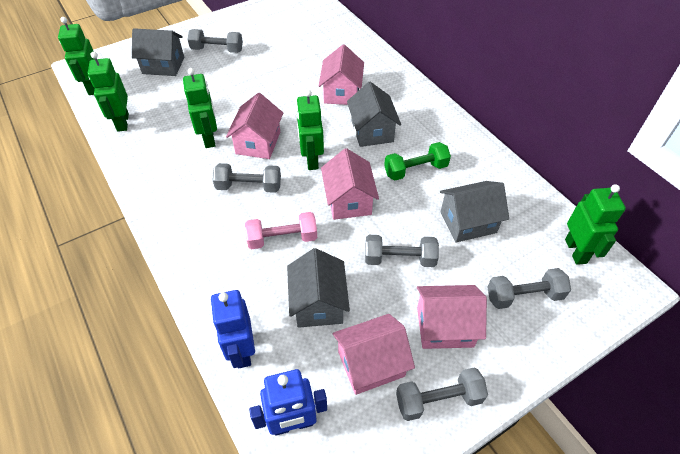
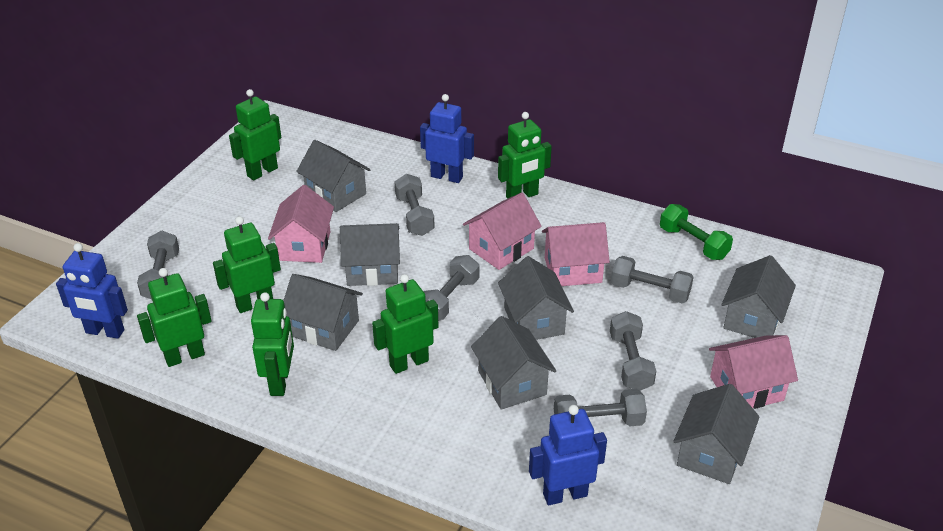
blue robot: [211,290,255,368] [249,369,327,436] = 2 -> [56,243,128,339] [420,94,474,183] [529,405,607,505] = 3
green robot: [58,17,95,95] [88,52,129,132] [183,68,217,148] [296,90,324,170] [565,184,626,265] = 5 -> [137,268,212,367] [213,216,281,313] [229,89,281,180] [251,292,294,396] [372,274,439,374] [498,112,552,199] = 6
grey dumbbell: [188,29,243,53] [213,163,281,193] [365,235,439,267] [396,368,488,421] [487,268,571,309] = 5 -> [137,231,179,299] [395,174,435,236] [423,255,479,320] [554,389,647,426] [610,311,656,391] [611,256,694,303] = 6
grey house: [132,28,184,76] [287,248,350,328] [347,82,401,147] [440,181,509,243] = 4 -> [283,274,363,351] [296,140,371,212] [340,223,400,286] [471,316,556,410] [498,256,574,340] [673,384,760,484] [722,255,796,338] = 7
pink dumbbell: [245,212,317,249] = 1 -> none = 0
pink house: [226,93,283,159] [319,44,364,105] [321,148,379,220] [333,314,415,395] [417,285,487,349] = 5 -> [268,185,334,263] [463,192,542,270] [542,222,610,286] [709,335,798,409] = 4

